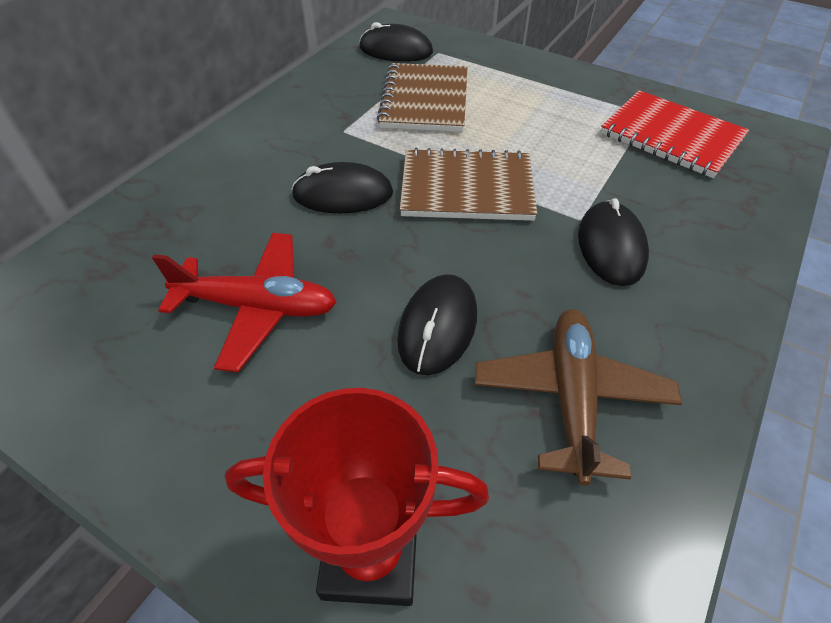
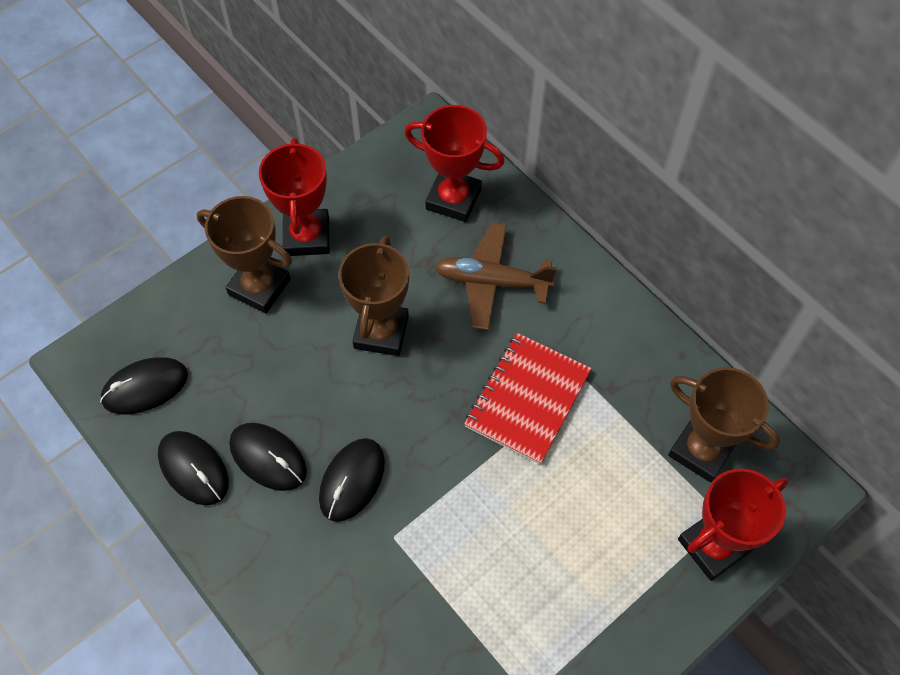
brown notebook: [377,63,467,132] [400,147,537,221] = 2 -> none = 0
brown trophy: none = 0 -> [197,196,292,314] [338,236,409,356] [668,367,780,483] = 3
red plane: [152,233,337,372] = 1 -> none = 0
red trophy: [225,388,489,606] = 1 -> [259,138,330,256] [404,105,504,222] [678,469,789,581] = 3

